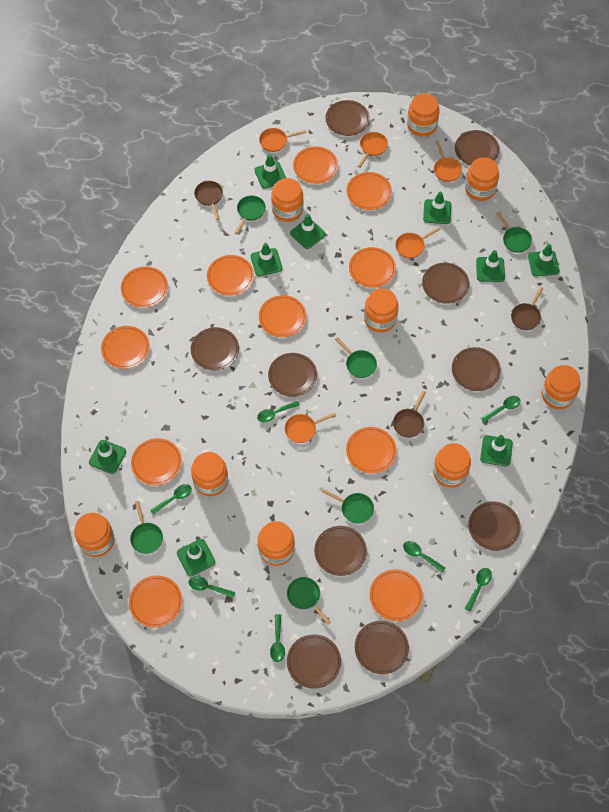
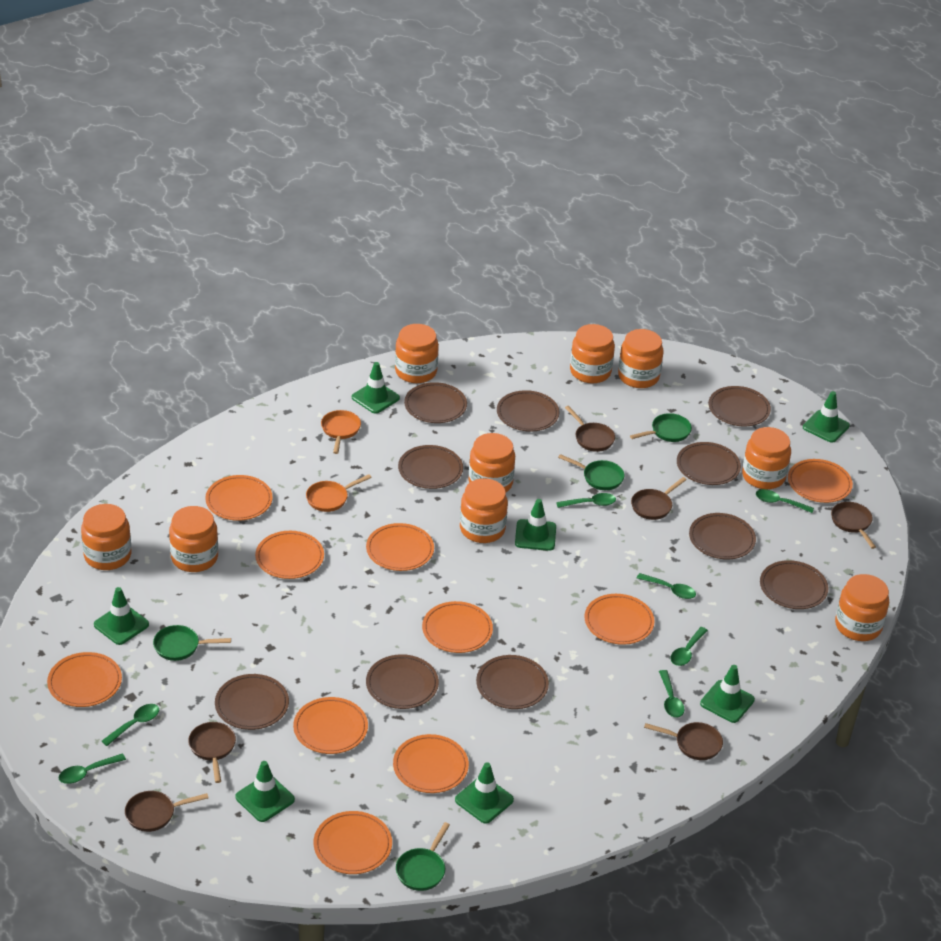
brown pan: [194,181,223,220] [393,391,426,438] [511,287,543,330] = 3 -> [125,791,208,832] [188,722,236,783] [565,406,615,452] [631,477,687,520] [644,722,723,760] [831,502,876,549] = 6
green pan: [130,501,163,554] [235,195,266,234] [287,577,331,625] [322,489,374,524] [335,337,377,378] [496,212,532,253] = 6 -> [153,625,231,661] [396,822,450,891] [558,454,624,490] [630,413,692,442] = 4
green traffic cone: [89,440,126,474] [177,539,215,576] [250,243,283,276] [254,154,286,189] [290,214,326,249] [423,192,451,224] [476,250,505,282] [480,435,513,466] [528,244,559,277] = 9 -> [94,587,149,645] [235,761,295,822] [352,362,400,414] [455,762,514,823] [515,499,556,551] [700,665,755,723] [803,391,850,443] = 7
orange pan: [259,128,306,152] [285,412,336,443] [358,132,388,168] [396,227,441,258] [434,140,462,182] = 5 -> [306,474,372,512] [321,410,361,454] = 2
orange plate: [101,326,150,369] [121,266,168,308] [129,575,182,627] [131,438,182,485] [207,255,254,296] [259,295,307,337] [293,146,338,184] [346,427,397,473] [347,172,392,210] [349,247,396,288] [369,569,423,621] = 11 -> [47,652,122,707] [205,475,273,521] [255,531,324,579] [293,697,368,754] [313,811,392,874] [366,523,434,571] [393,734,469,793] [422,601,493,653] [585,594,655,645] [788,459,853,503] = 10

